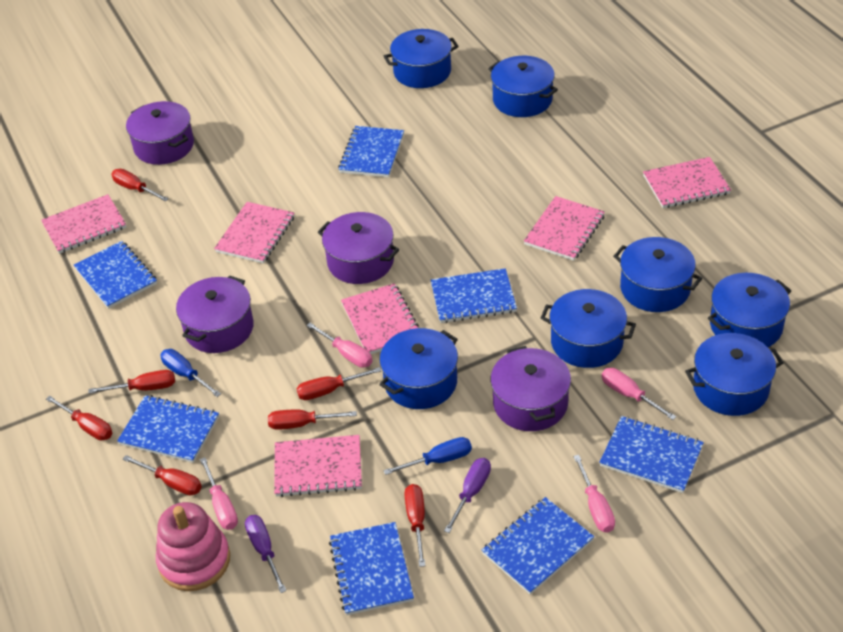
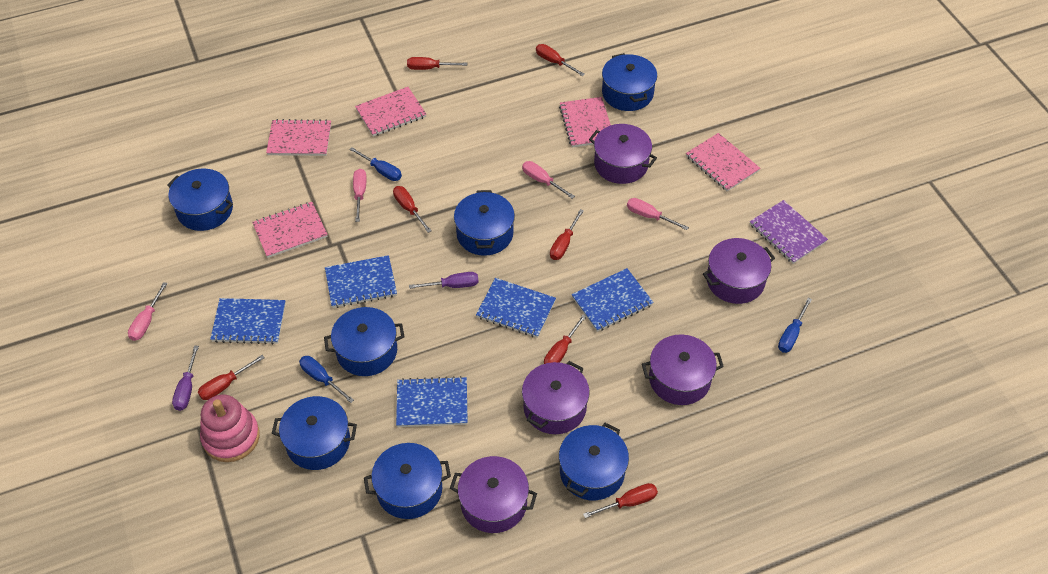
blue notebook: [74,241,157,309] [117,395,219,463] [329,522,414,615] [338,126,404,177] [431,268,517,323] [482,497,594,595] [599,416,704,493] = 7 -> [210,298,286,344] [325,255,397,308] [396,376,468,427] [476,278,556,338] [572,268,654,332] = 5
blue screwdriver: [160,349,221,397] [383,437,472,475] = 2 -> [299,356,354,403] [349,147,402,181] [778,298,812,353] = 3
pink notebook: [41,194,127,254] [214,202,294,263] [274,435,362,497] [341,283,419,354] [524,196,605,261] [643,157,731,208] = 6 -> [252,202,328,258] [266,119,331,156] [355,87,426,137] [559,97,611,147] [686,133,760,192] = 5
purple notebook: none = 0 -> [750,200,828,264] = 1
purple pot: [126,101,194,165] [176,275,254,353] [318,212,399,284] [491,346,571,431] = 4 -> [450,456,537,533] [522,361,590,434] [589,124,657,184] [642,334,724,405] [703,238,775,304] = 5

